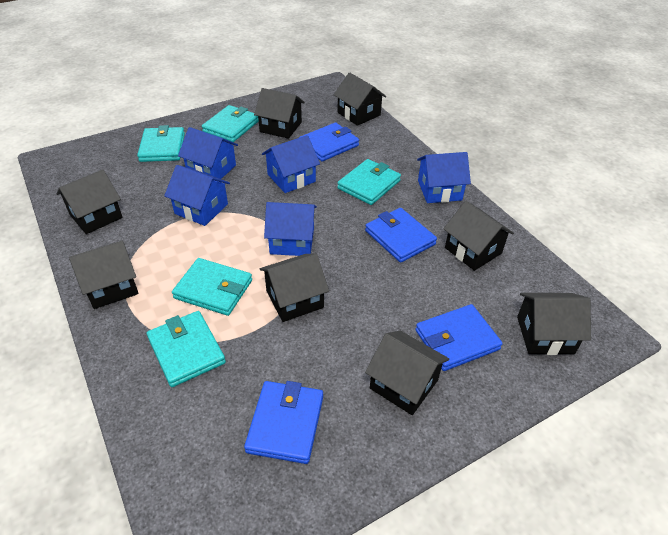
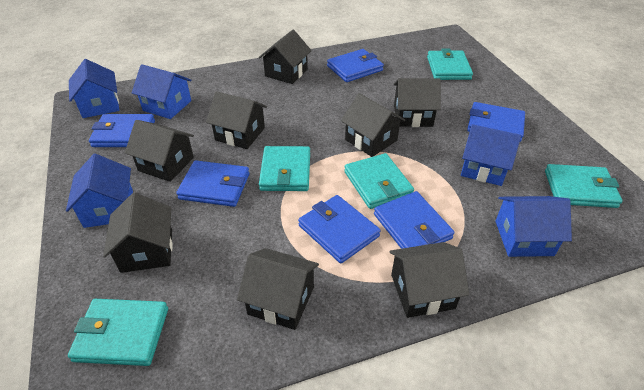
blue wallet: [244,381,323,464] [299,122,359,161] [365,208,437,263] [415,304,503,371] = 4 -> [89,114,155,147] [176,160,249,207] [298,195,381,263] [327,49,384,82] [374,191,454,249] [467,102,525,142] = 6

